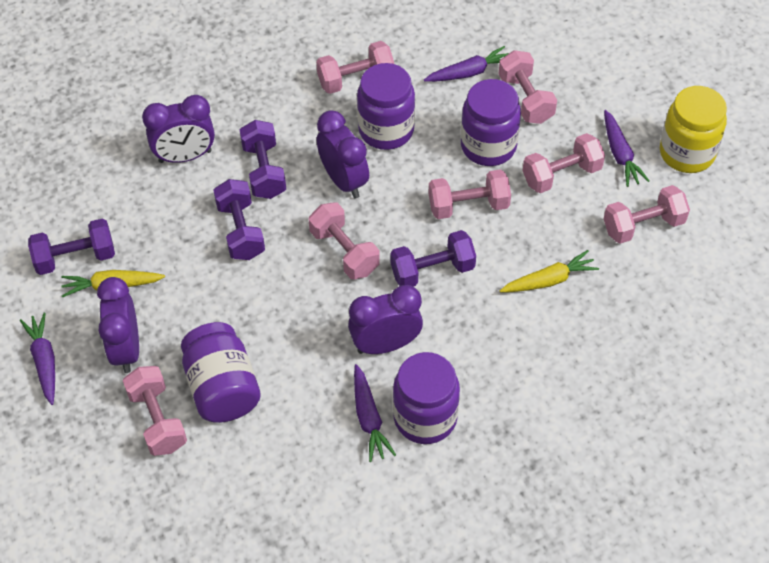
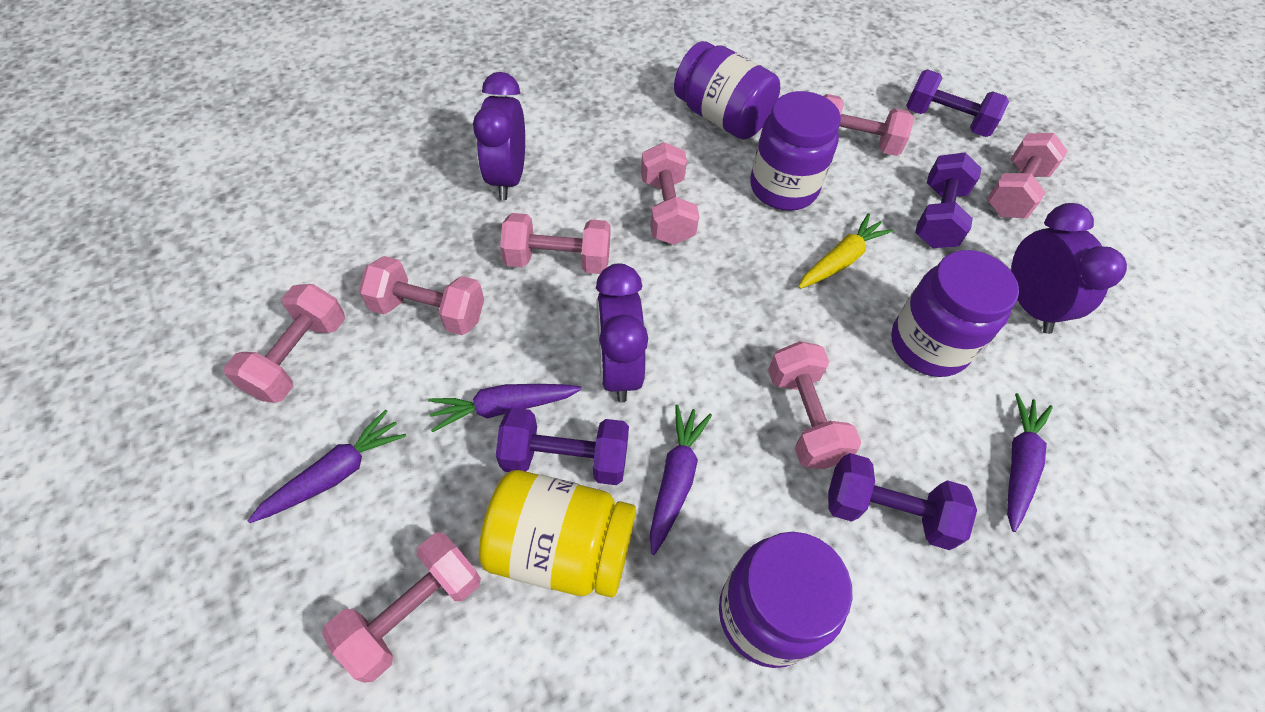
pink dumbbell: [123,366,187,456] [309,202,380,279] [316,41,394,94] [429,169,511,219] [499,50,557,124] [523,133,605,193] [604,185,690,244] = 7 -> [224,284,345,403] [322,532,481,683] [359,256,484,335] [500,213,611,274] [641,142,699,245] [768,341,861,469] [824,94,914,156] [987,133,1068,218] = 8
purple clock: [97,277,139,373] [142,95,215,163] [317,110,369,198] [348,285,423,354] = 4 -> [473,72,525,200] [596,263,648,403] [1011,203,1127,334] = 3
yellow carrot: [61,270,165,298] [500,250,599,292] = 2 -> [798,213,893,289] = 1

